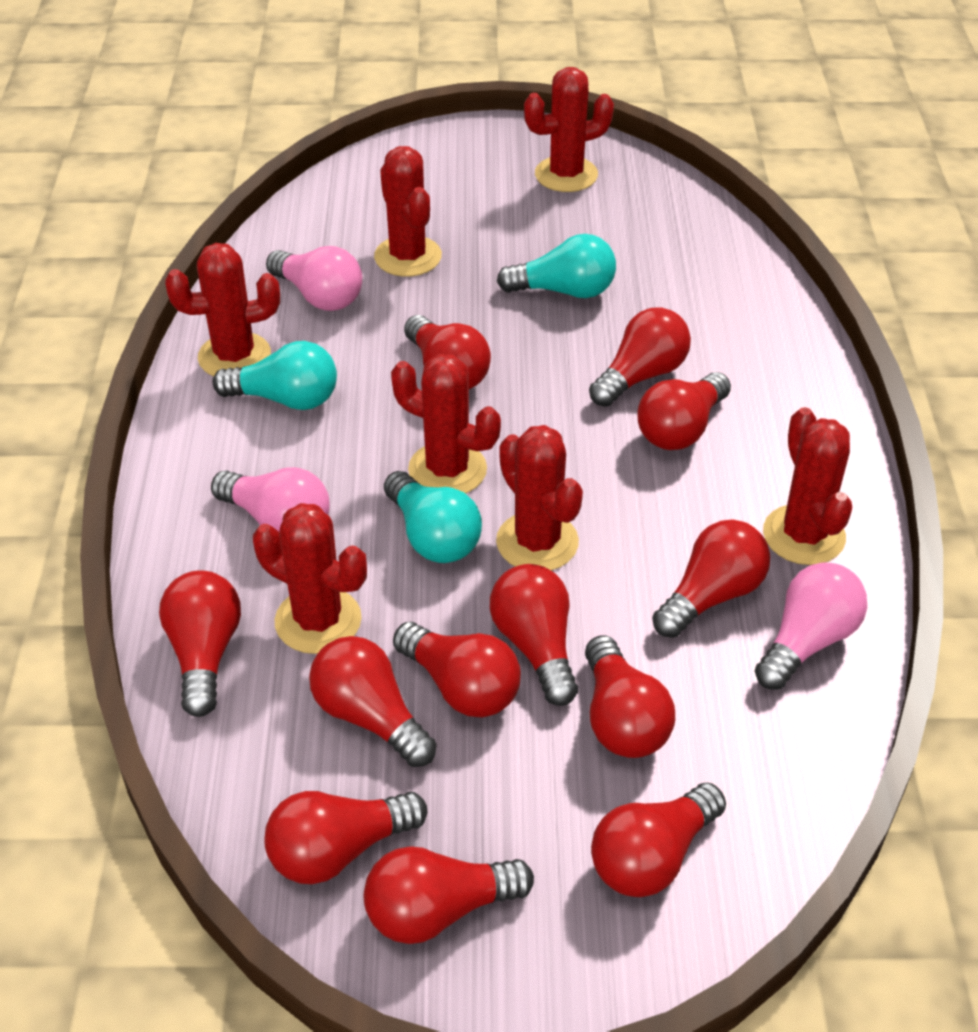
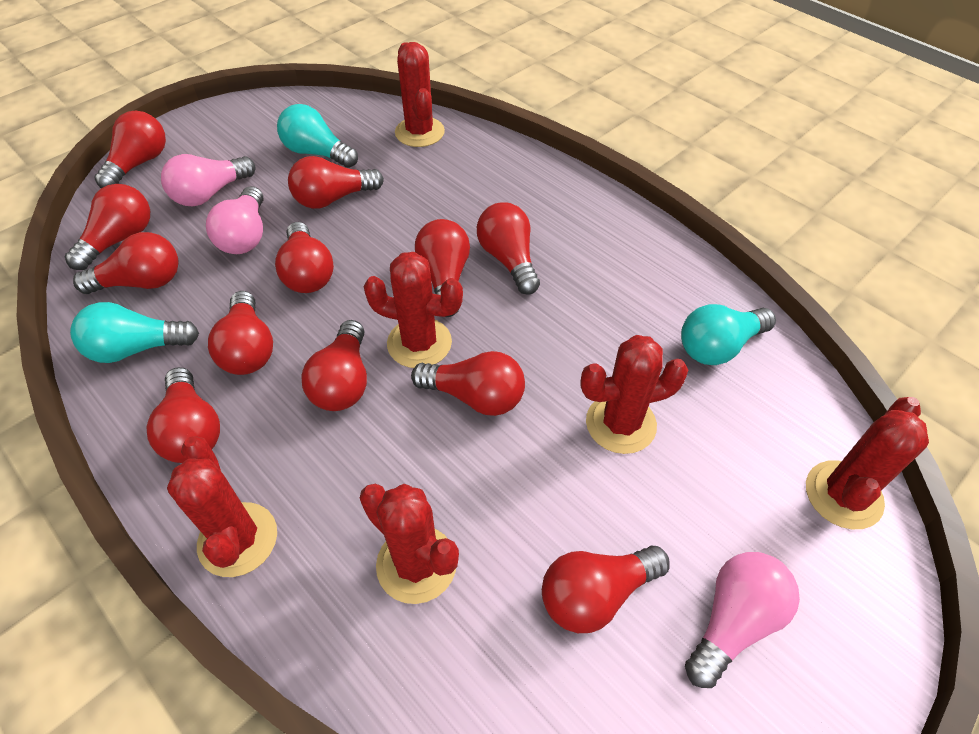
red cactus: [165,243,280,376] [253,503,367,654] [374,146,442,277] [391,354,501,494] [496,425,583,571] [524,67,614,192] [763,407,852,565] = 7 -> [167,437,277,577] [360,484,459,604] [364,252,463,368] [395,42,445,147] [581,335,688,454] [806,397,929,529] = 6

